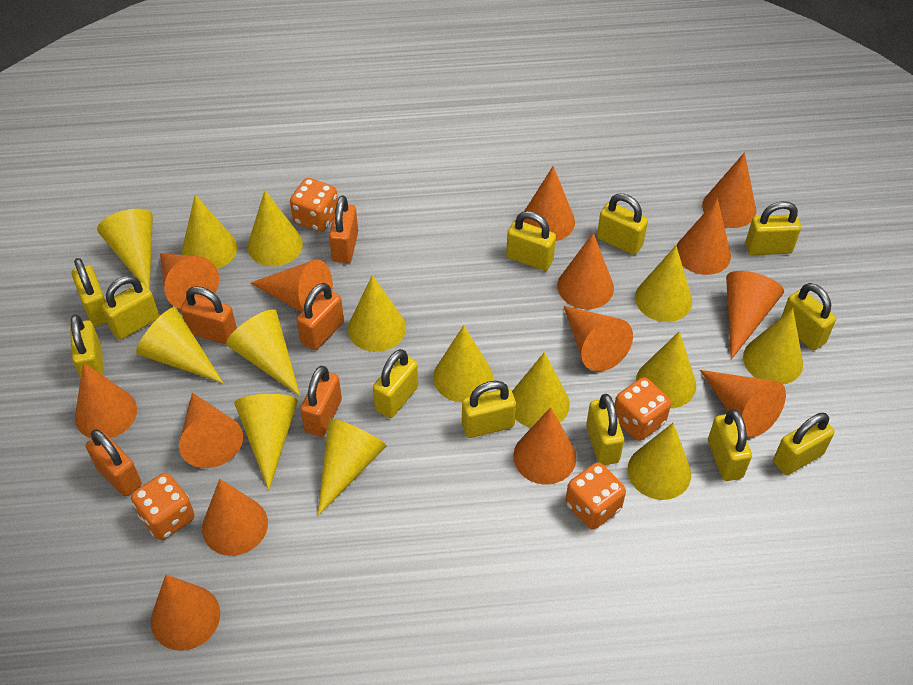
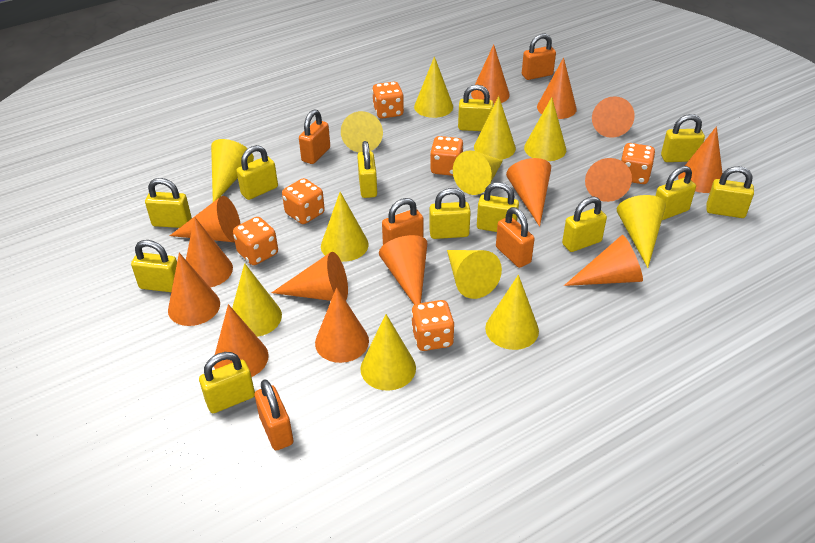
orange dice: [131,473,195,540] [290,178,338,232] [565,462,626,529] [614,377,671,441] = 4 -> [233,217,278,265] [282,178,325,224] [372,82,404,119] [411,300,454,351] [430,136,464,176] [621,143,655,184] = 6
yellow cone: [97,209,153,290] [136,307,224,384] [182,195,237,269] [226,309,300,396] [234,394,298,491] [248,190,303,266] [317,418,387,516] [348,275,406,352] [433,325,493,402] [512,352,570,428] [628,423,691,500] [635,246,692,322] [636,331,696,408] [743,308,803,385] = 14 -> [211,139,254,202] [232,263,282,337] [321,192,368,262] [341,111,383,152] [360,314,416,391] [414,56,453,118] [447,250,502,299] [453,150,503,195] [474,96,516,160] [485,275,539,350] [524,97,566,161] [617,195,666,268] = 12

